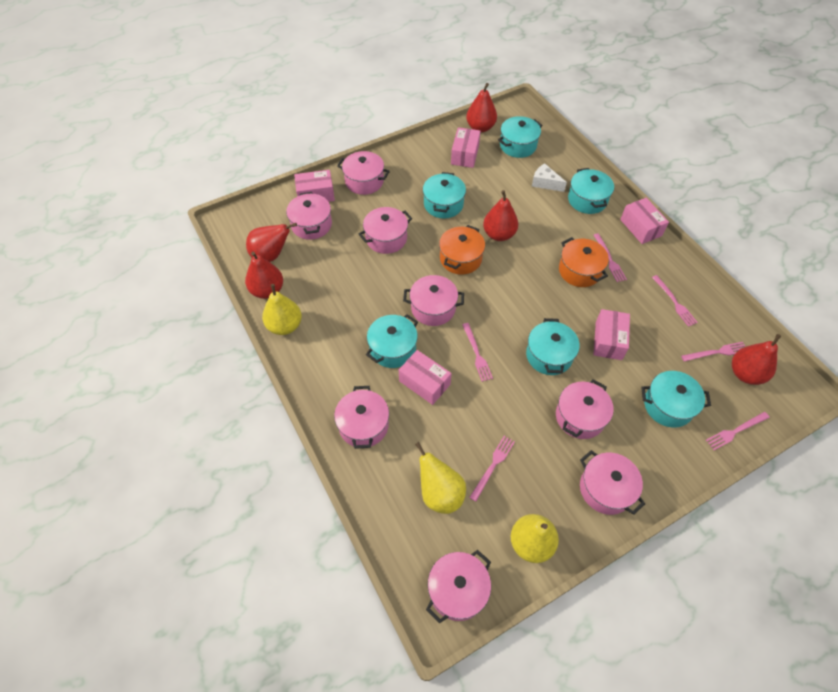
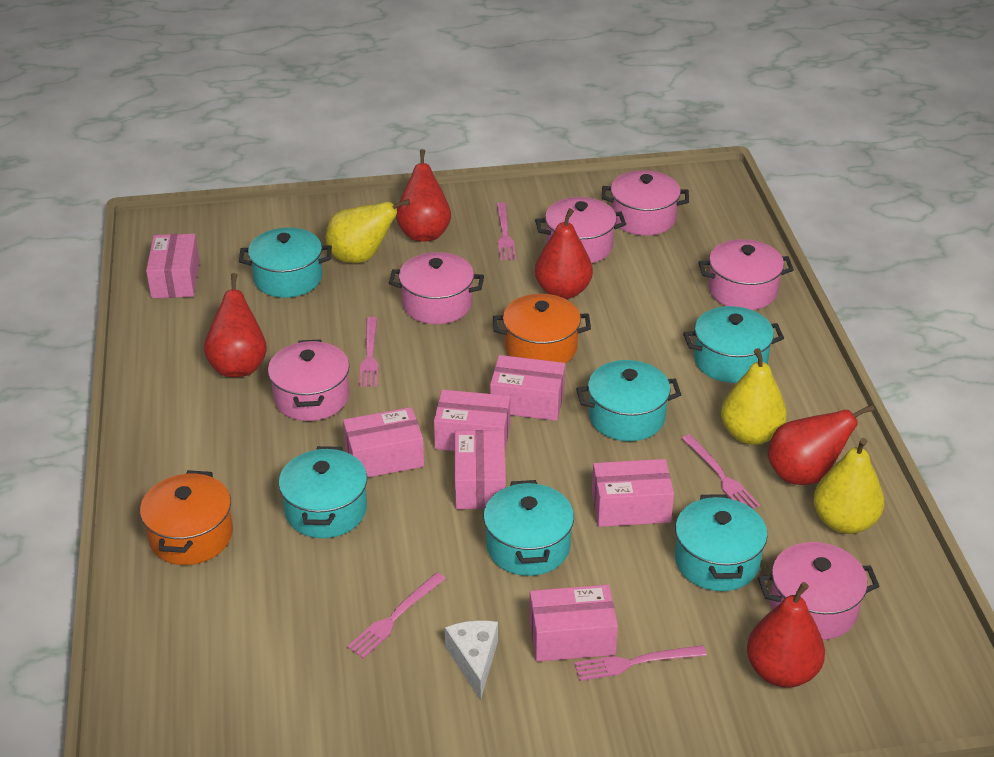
pink box: [294,170,335,202] [399,350,452,405] [451,127,481,168] [593,309,630,360] [620,198,669,244] = 5 -> [146,234,200,298] [343,407,424,478] [434,390,510,451] [455,430,506,509] [490,355,565,421] [529,585,618,662] [592,459,674,527] = 7
pink fork: [462,323,493,382] [469,436,515,502] [593,233,627,282] [652,275,698,327] [681,342,745,362] [706,412,770,450] = 6 -> [347,572,446,658] [359,317,379,387] [497,202,516,260] [574,645,707,681] [682,434,760,509] = 5
pink pot: [286,192,332,240] [334,386,389,449] [337,151,390,195] [359,207,412,254] [403,275,464,326] [426,550,491,623] [556,379,614,439] [580,450,645,515] = 8 -> [268,339,350,421] [389,252,484,324] [535,197,626,263] [602,170,689,236] [698,239,794,310] [758,542,880,640] = 6

